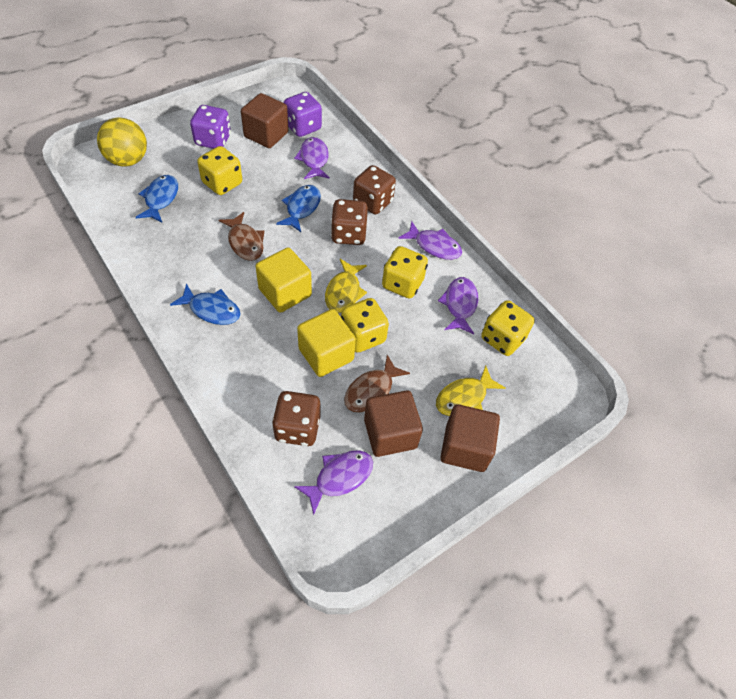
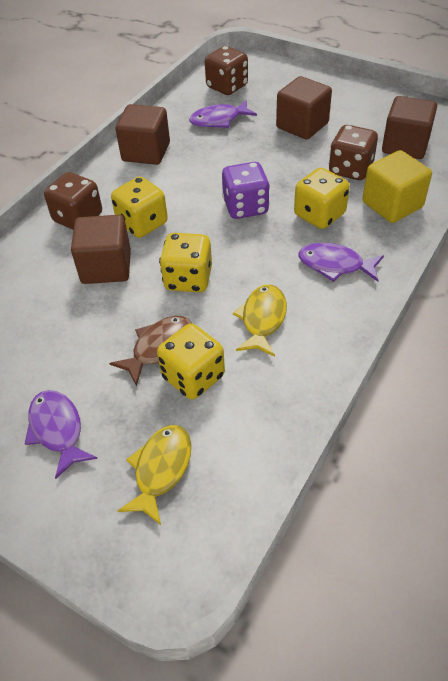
blue fish: [136,175,178,222] [170,284,241,325] [276,185,321,232] = 3 -> none = 0
brown cube: [241,93,289,148] [364,390,423,457] [440,404,500,472] = 3 -> [71,215,131,284] [115,104,170,165] [276,76,332,140] [382,96,437,159] = 4
brown fish: [219,212,264,261] [344,355,410,412] = 2 -> [109,316,192,386] = 1
purple dice: [190,105,231,149] [284,92,322,137] = 2 -> [222,162,270,219] = 1
purple fish: [294,137,330,179] [294,450,373,515] [398,221,462,260] [438,277,478,334] = 4 -> [25,390,97,479] [189,100,257,128] [298,243,384,282] = 3
yellow ball: [97,117,147,167] = 1 -> none = 0
yellow cube: [256,247,312,313] [297,309,356,377] = 2 -> [362,150,432,223] = 1

